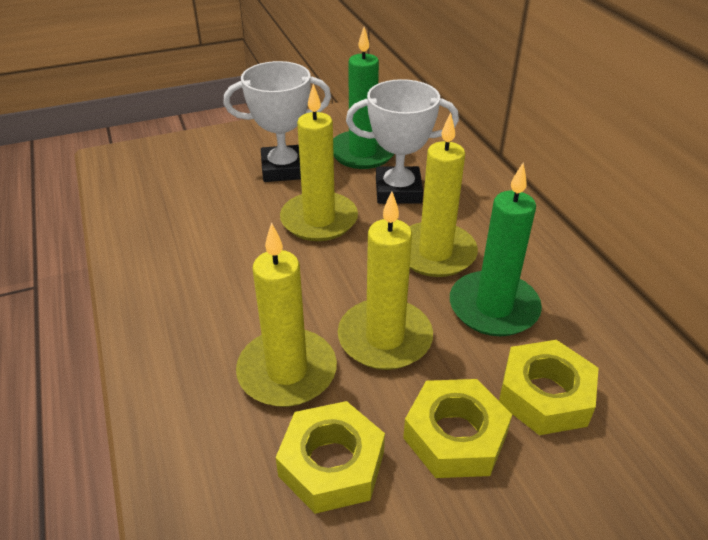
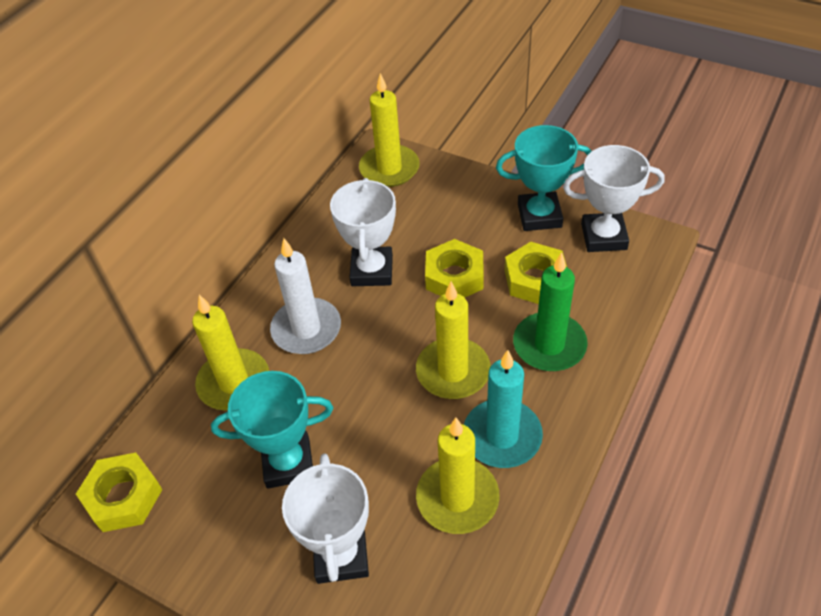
green candle: [333,27,394,169] [450,163,542,336] = 2 -> [513,252,588,371] = 1
turquoise candle: none = 0 -> [464,350,543,468] = 1
turquoise trophy: none = 0 -> [211,371,333,489] [496,125,592,231] = 2
white candle: none = 0 -> [270,238,341,354] = 1
white trophy: [223,61,331,182] [346,79,459,204] = 2 -> [282,453,369,584] [330,178,396,286] [563,145,665,252] = 3

